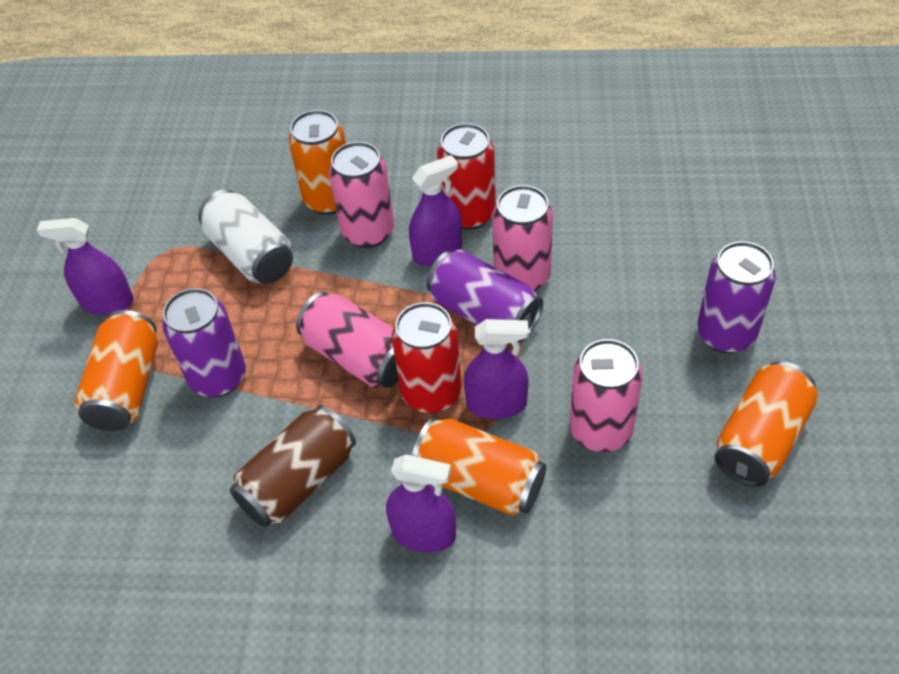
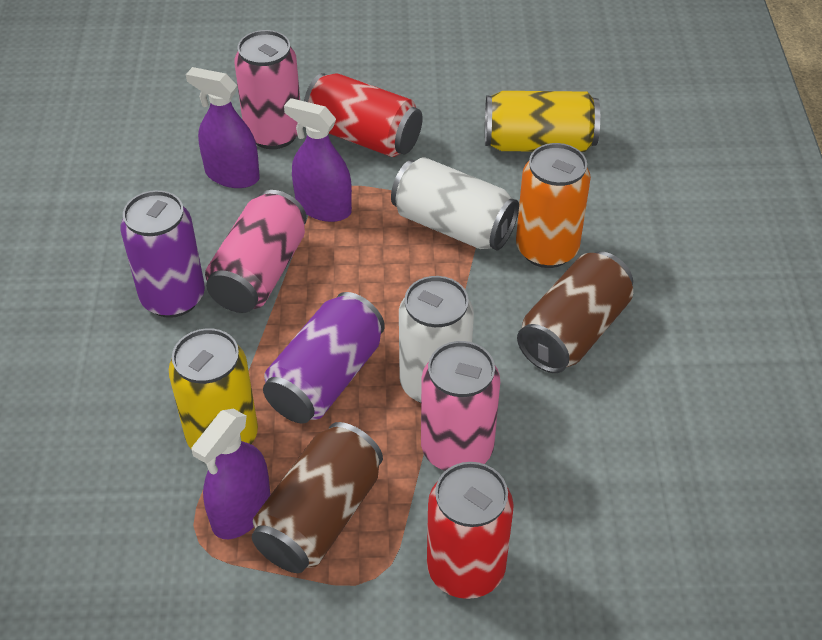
brown can: [230,405,356,527] = 1 -> [252,422,383,573] [517,251,633,373] = 2
orange can: [74,310,158,431] [288,110,346,215] [412,417,546,516] [714,361,818,487] = 4 -> [516,143,591,268] = 1
pink can: [296,292,399,388] [329,142,394,248] [492,185,553,291] [569,339,643,452] = 4 -> [205,190,307,313] [234,30,300,149] [421,341,500,471] = 3
purple can: [162,288,246,397] [427,250,543,342] [697,241,776,353] = 3 -> [120,190,205,318] [263,292,385,423] = 2
purple spray bottle: [37,218,134,315] [386,454,456,553] [409,155,462,266] [464,319,529,419] = 4 -> [186,67,260,188] [191,409,271,539] [284,98,352,222] = 3
white can: [198,190,293,284] = 1 -> [391,157,519,251] [399,276,474,403] = 2
yellow can: none = 0 -> [169,328,258,449] [485,91,600,152] = 2

